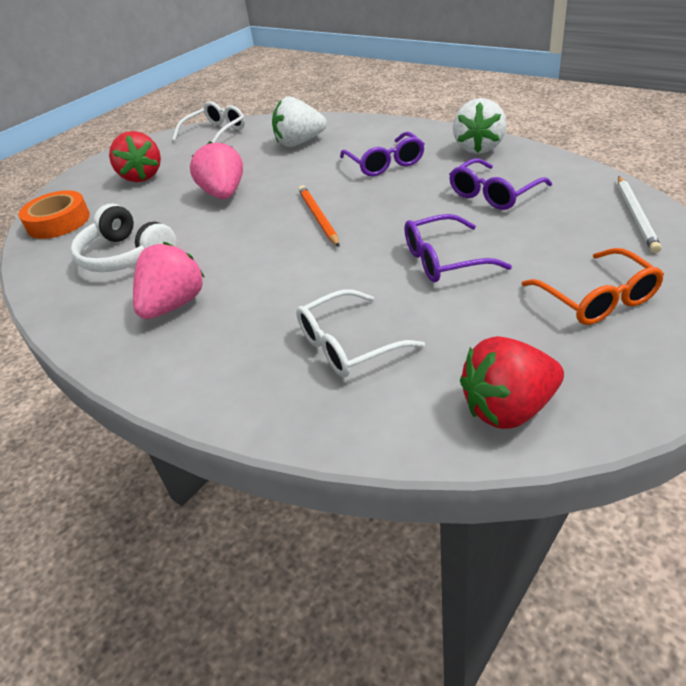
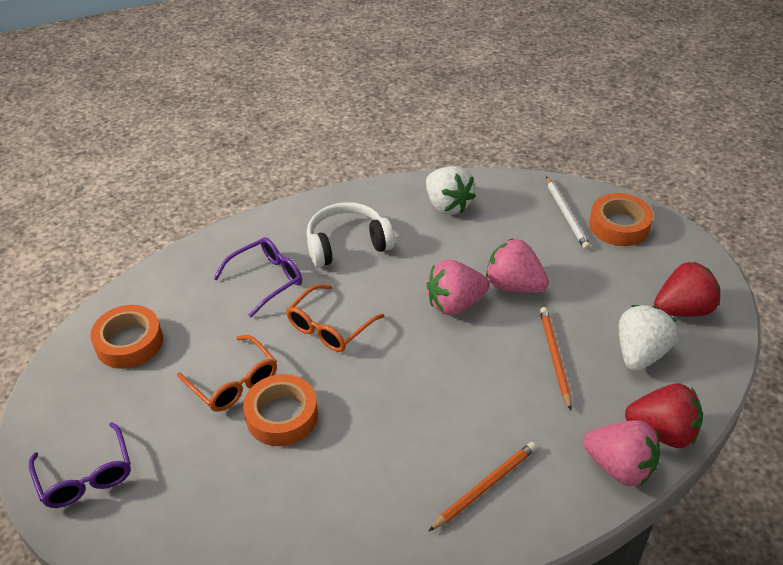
orange glasses: [521,248,664,325] = 1 -> [177,335,277,412] [286,284,384,352] = 2
orange pencil: [298,186,340,247] = 1 -> [429,442,537,531] [540,307,572,410] = 2
orange tape: [18,190,90,239] = 1 -> [90,305,163,369] [243,374,318,446] [589,193,653,246] = 3
pink strawberry: [133,242,204,319] [190,141,243,199] = 2 -> [427,260,490,315] [486,238,549,293] [583,420,660,486] = 3
purple glasses: [340,132,425,176] [405,214,512,282] [449,158,552,210] = 3 -> [29,422,131,508] [213,237,302,318] = 2
white glasses: [172,101,245,143] [296,289,425,377] = 2 -> none = 0

